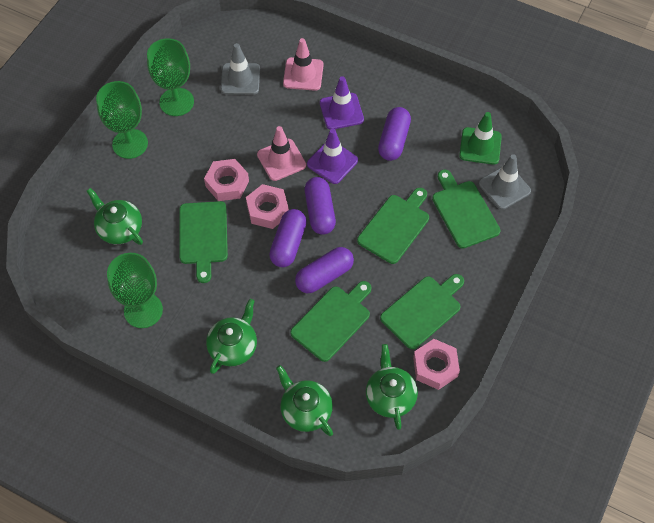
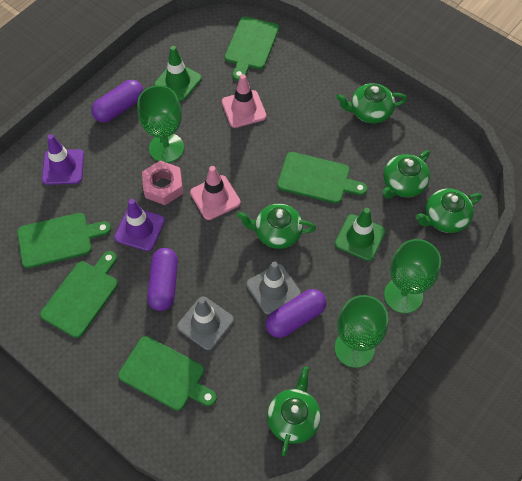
green teapot: [87,188,143,245] [206,299,257,374] [276,365,333,436] [366,344,418,430] = 4 -> [237,204,316,249] [267,366,321,456] [336,83,407,123] [382,150,430,198] [415,188,482,233] = 5
green traffic cone: [459,112,502,165] = 1 -> [154,46,202,101] [335,208,386,261] = 2
pink nut: [204,159,249,201] [246,184,289,229] [413,339,460,390] = 3 -> [142,160,183,205] = 1
purple capsule: [269,209,307,267] [295,247,354,293] [305,177,336,235] [378,107,411,161] = 4 -> [91,80,144,123] [147,248,178,311] [266,289,326,338] = 3

